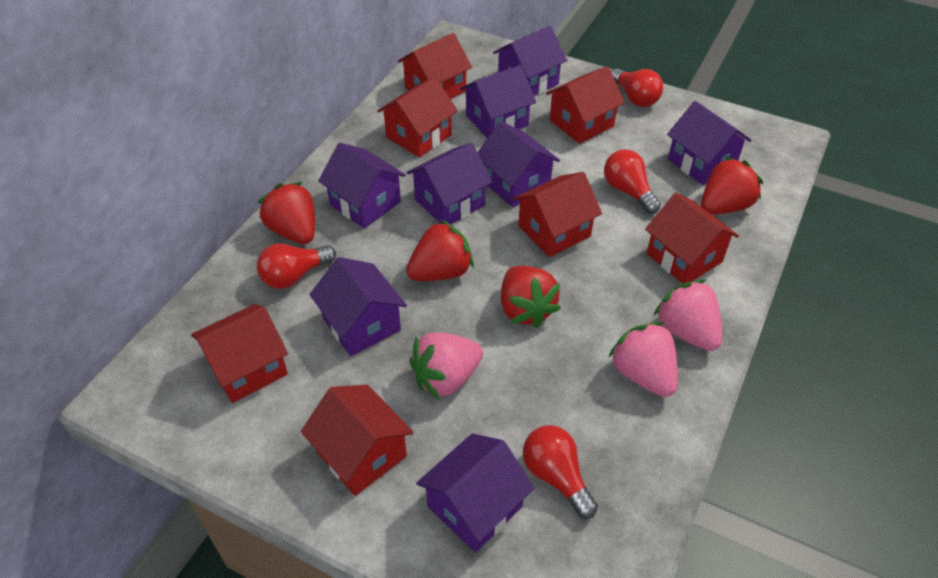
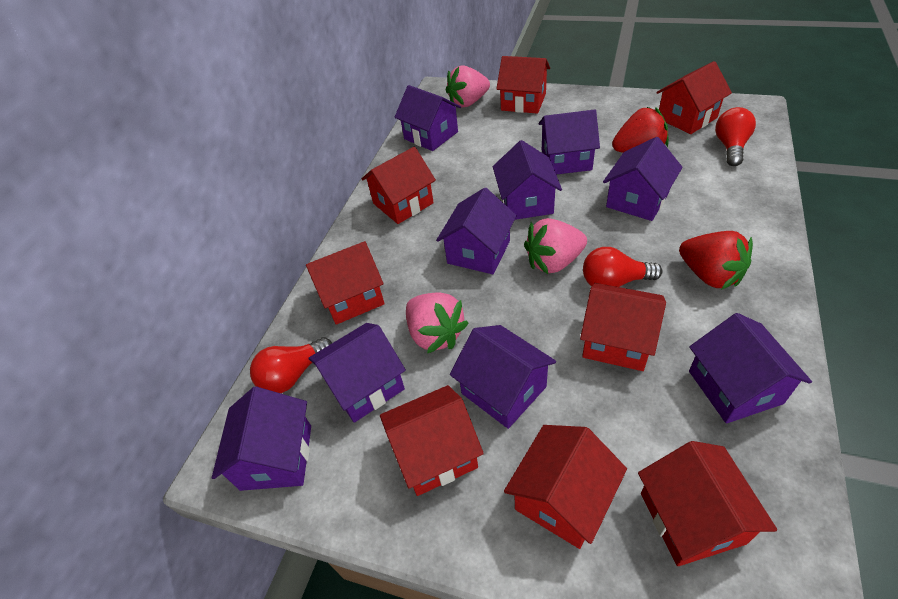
purple house: [309,257,407,356] [318,143,406,228] [407,143,492,225] [416,433,535,552] [460,65,536,138] [478,121,560,207] [493,26,567,96] [667,101,751,185] = 8 -> [212,386,311,491] [308,323,406,423] [394,85,461,151] [436,188,517,274] [450,325,556,429] [493,140,562,220] [539,110,600,174] [603,137,683,221] [689,313,812,423] = 9
red house: [191,304,288,403] [301,385,414,496] [377,76,458,158] [398,33,472,99] [513,172,602,257] [546,66,625,144] [645,193,739,284] = 7 -> [306,241,385,325] [362,147,436,224] [380,385,484,496] [496,56,550,114] [504,425,627,549] [580,283,666,371] [638,441,777,566] [656,61,732,134] = 8
red light bulb: [257,244,336,289] [523,425,598,519] [604,149,661,214] [611,68,663,107] = 4 -> [250,337,332,393] [583,247,662,287] [715,107,756,166] = 3
red strawberry: [258,182,315,244] [406,220,474,281] [501,266,561,328] [701,157,763,214] = 4 -> [612,107,669,153] [679,231,753,290] = 2

